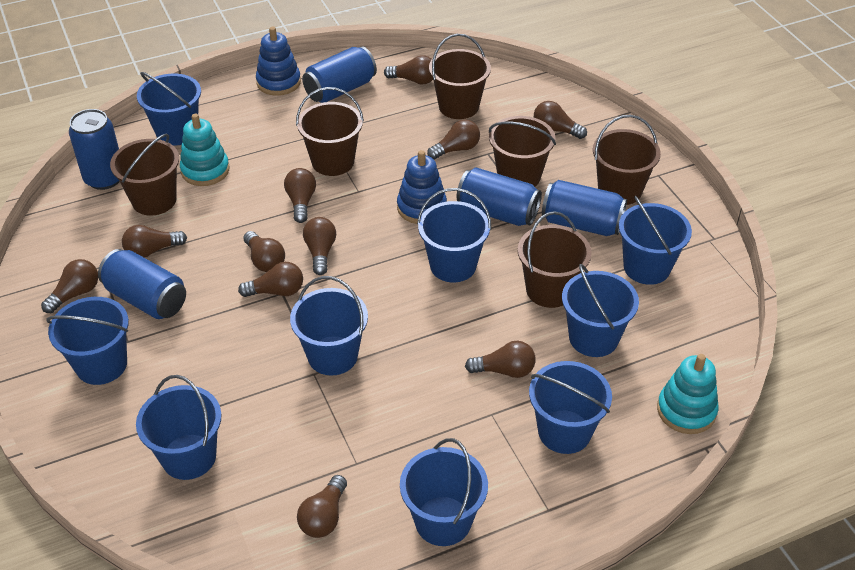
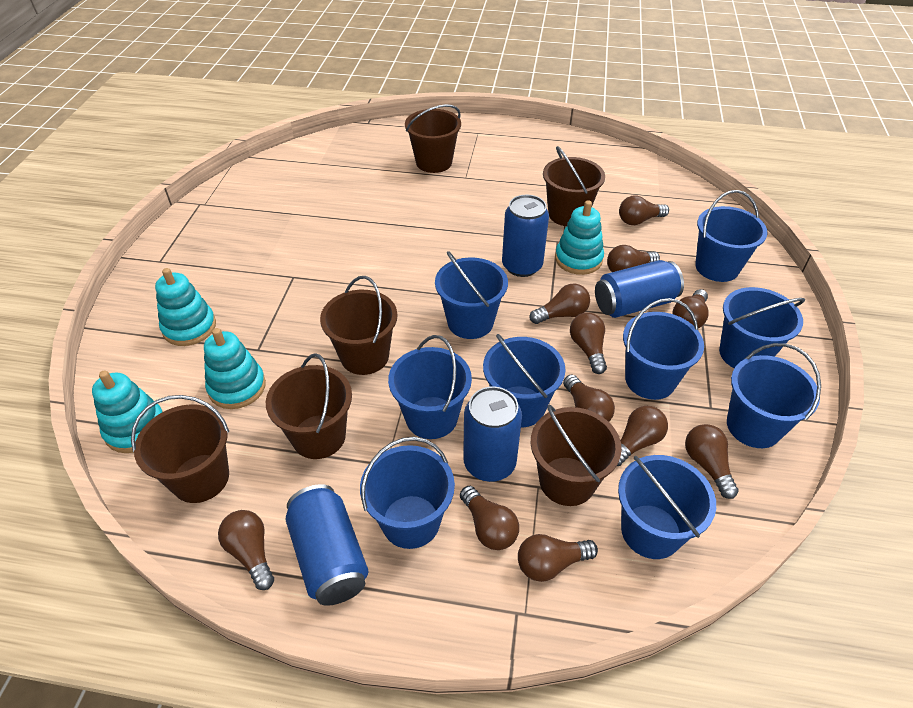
blue can: [69,109,120,190] [98,249,186,319] [302,46,377,103] [457,167,542,226] [542,180,627,236] = 5 -> [286,484,369,606] [463,386,522,482] [502,195,549,277] [595,260,684,318] = 4
blue stacking toy: [256,27,301,96] [397,150,447,224] = 2 -> none = 0
turquoise stacking toy: [180,114,229,186] [657,354,719,434] = 2 -> [92,370,163,453] [155,268,216,346] [204,328,266,409] [555,200,604,275] = 4

